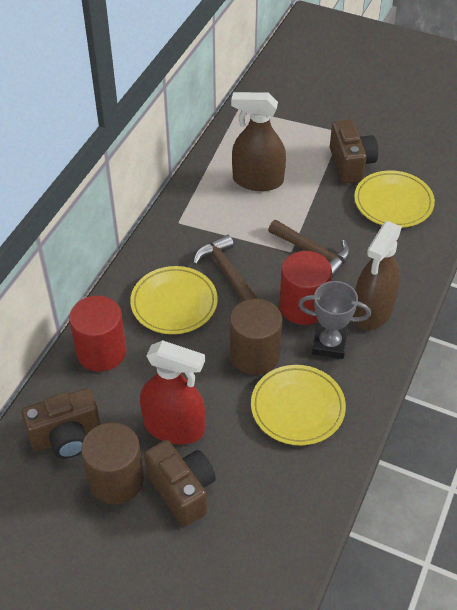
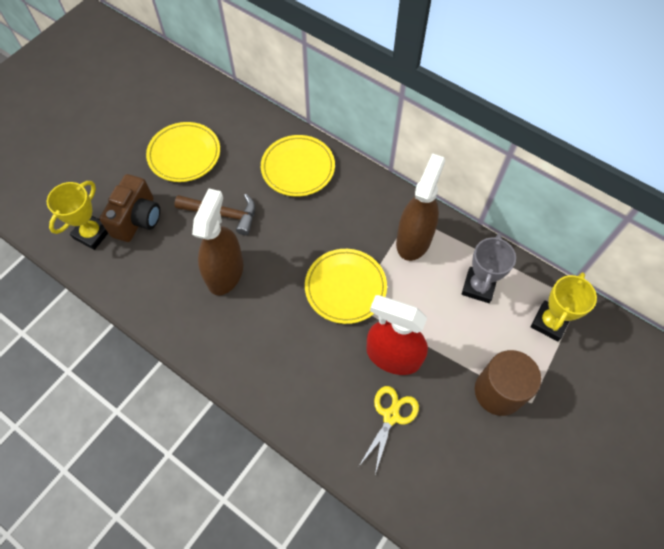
brown camera: [22,388,101,459] [144,440,216,527] [330,120,378,184] = 3 -> [100,174,160,242] = 1
brown cylinder: [81,422,144,504] [230,298,282,375] = 2 -> [475,350,541,416] = 1
brown hammer: [193,235,258,301] [268,220,350,279] = 2 -> [174,194,255,235] = 1
red cylinder: [69,295,126,372] [279,251,332,325] = 2 -> none = 0
yellow scissors: none = 0 -> [359,386,419,474] = 1
yellow trophy: none = 0 -> [47,181,108,250] [531,272,597,341] = 2

